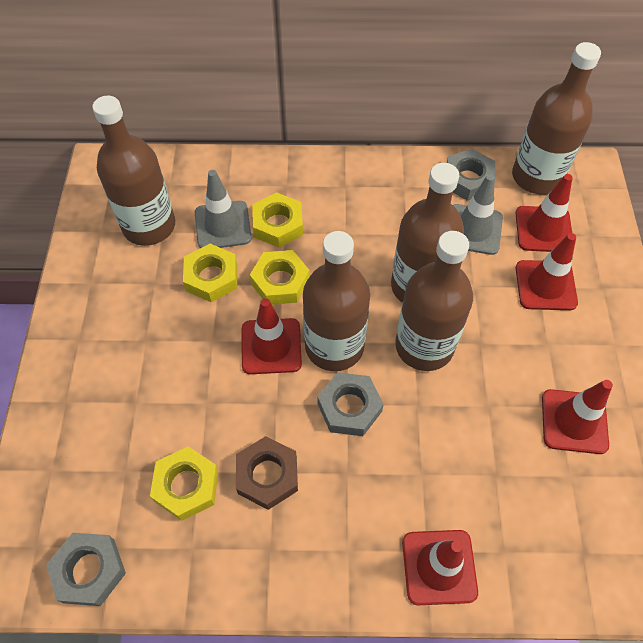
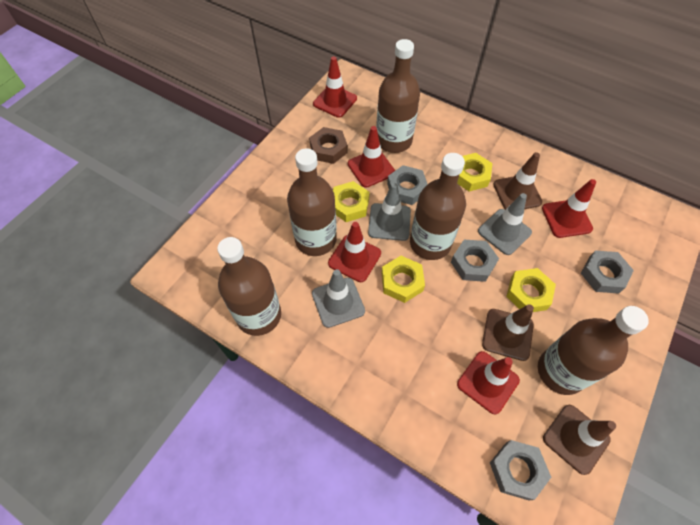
brown traffic cone: none = 0 -> [482,304,534,361] [493,152,542,210] [543,405,616,475] = 3
grey nut: [46,533,126,606] [317,372,384,436] [447,149,495,201] = 3 -> [387,165,428,205] [451,240,499,282] [490,440,551,501] [581,251,634,294] = 4
grey traffic cone: [195,170,252,248] [453,174,503,255] = 2 -> [312,269,365,328] [368,183,411,241] [478,193,532,255] = 3

